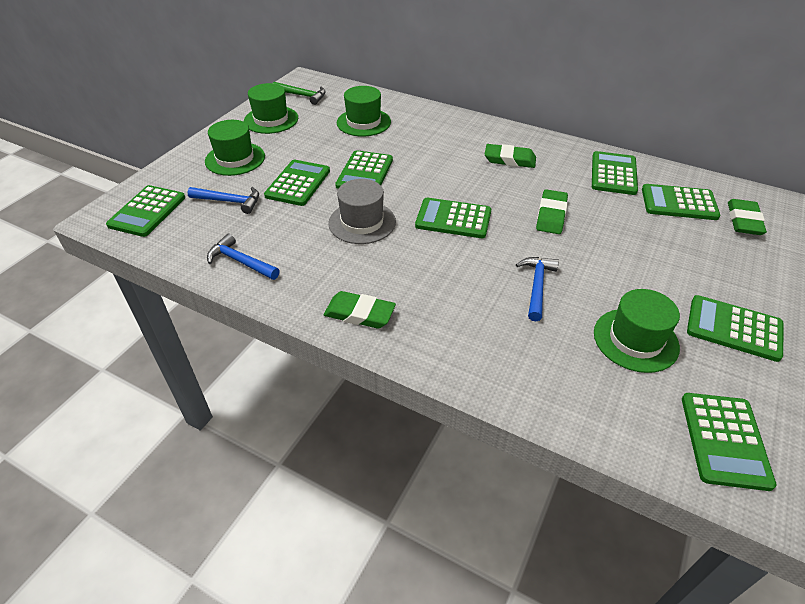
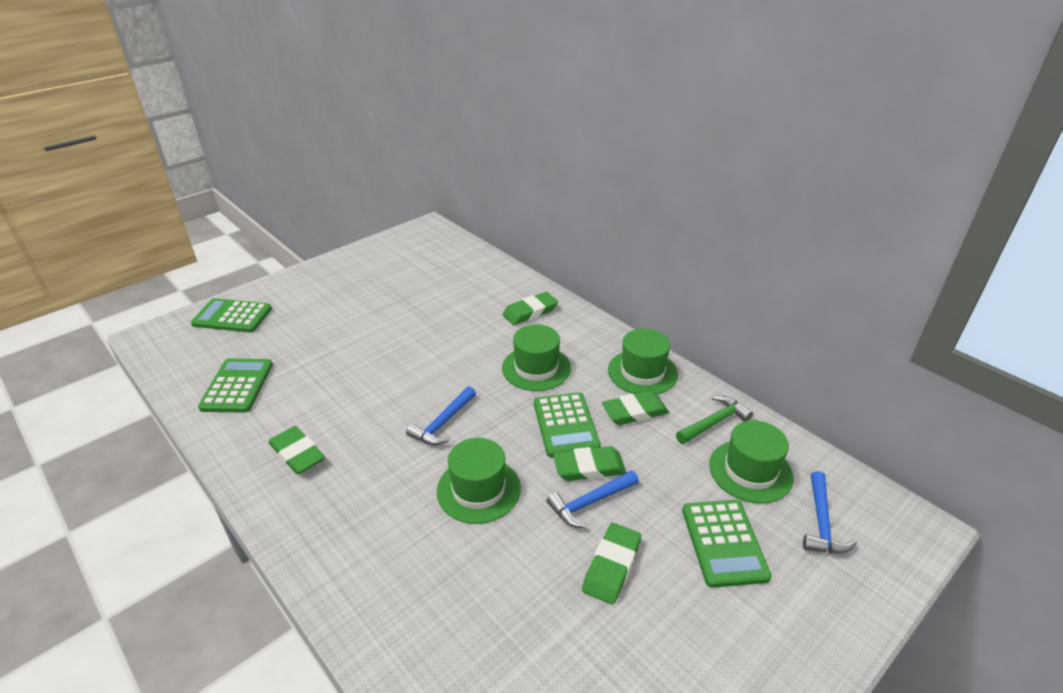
green calculator: [106,185,185,237] [264,160,330,206] [335,150,393,189] [415,198,491,238] [592,151,638,195] [642,184,720,220] [682,393,776,491] [687,295,783,362] = 8 -> [191,298,272,333] [198,359,273,413] [534,392,601,457] [682,500,772,588] = 4
green eraser: [324,291,396,329] [485,144,536,168] [536,189,568,234] [728,199,767,235] = 4 -> [268,426,325,474] [503,292,558,325] [553,446,626,481] [582,523,641,605] [602,391,669,425] = 5
grey hat: [328,179,396,244] = 1 -> none = 0

